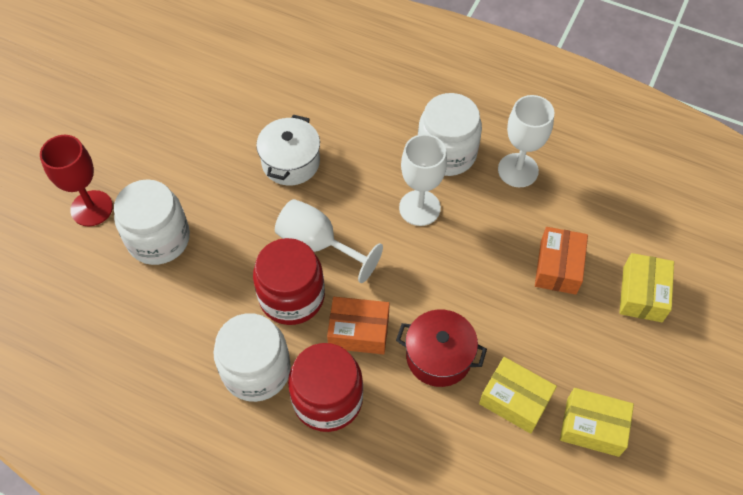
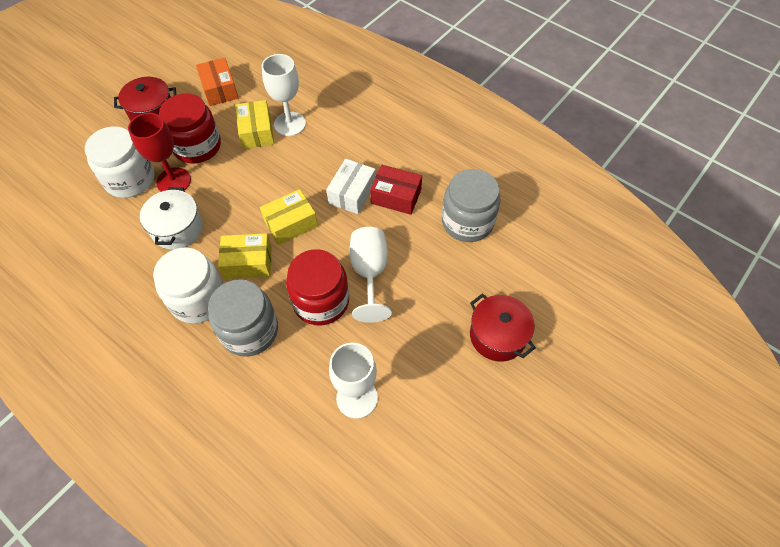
grey jar: none = 0 -> [208,279,278,357] [442,169,500,242] = 2
orange box: [327,297,390,354] [535,227,588,295] = 2 -> [196,58,238,106] = 1
red box: none = 0 -> [370,165,422,215] = 1
red pot: [396,309,487,387] = 1 -> [114,77,176,121] [470,294,536,361] = 2
white box: none = 0 -> [326,159,376,214] = 1
white jar: [114,179,190,265] [213,313,291,402] [418,93,482,176] = 3 -> [85,126,155,198] [153,247,224,324] = 2

